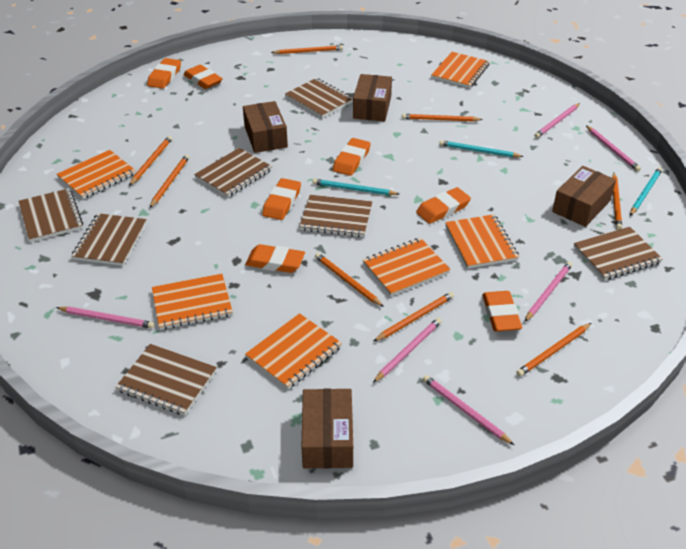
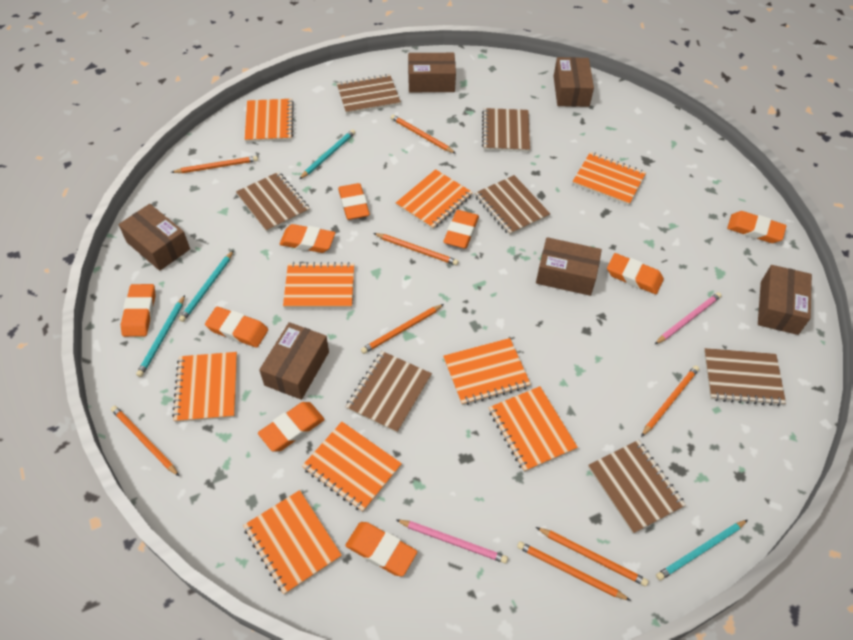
brown box: [243,101,288,153] [302,389,353,468] [353,74,392,122] [552,166,616,227] = 4 -> [119,204,190,271] [259,322,329,400] [408,53,456,92] [536,237,602,296] [554,57,594,107] [758,265,812,335] = 6
orange eraser: [147,58,181,89] [183,65,223,89] [245,244,305,273] [262,178,301,220] [333,138,371,176] [416,187,471,224] [482,291,522,332] = 7 -> [121,284,156,337] [205,307,268,348] [258,402,325,452] [279,224,335,253] [338,183,370,220] [345,522,417,576] [443,210,479,249] [607,253,664,294] [727,211,786,243] = 9
orange notebook: [57,150,136,199] [152,274,233,330] [245,313,342,389] [363,238,451,296] [431,52,490,88] [445,214,519,269] = 6 -> [172,352,237,423] [243,490,342,595] [244,99,294,142] [283,262,354,308] [302,422,402,512] [396,169,473,229] [443,338,531,405] [489,386,578,472] [572,152,646,206] = 9
pink pencil: [56,307,154,328] [373,318,442,383] [423,375,514,445] [525,262,572,322] [534,103,580,138] [586,126,641,171] = 6 -> [396,519,508,563] [655,292,722,344] = 2
turquoise pencil: [312,179,399,195] [439,140,524,157] [630,167,662,216] = 3 -> [136,295,185,377] [179,250,234,322] [299,129,355,179] [656,520,748,581] = 4

